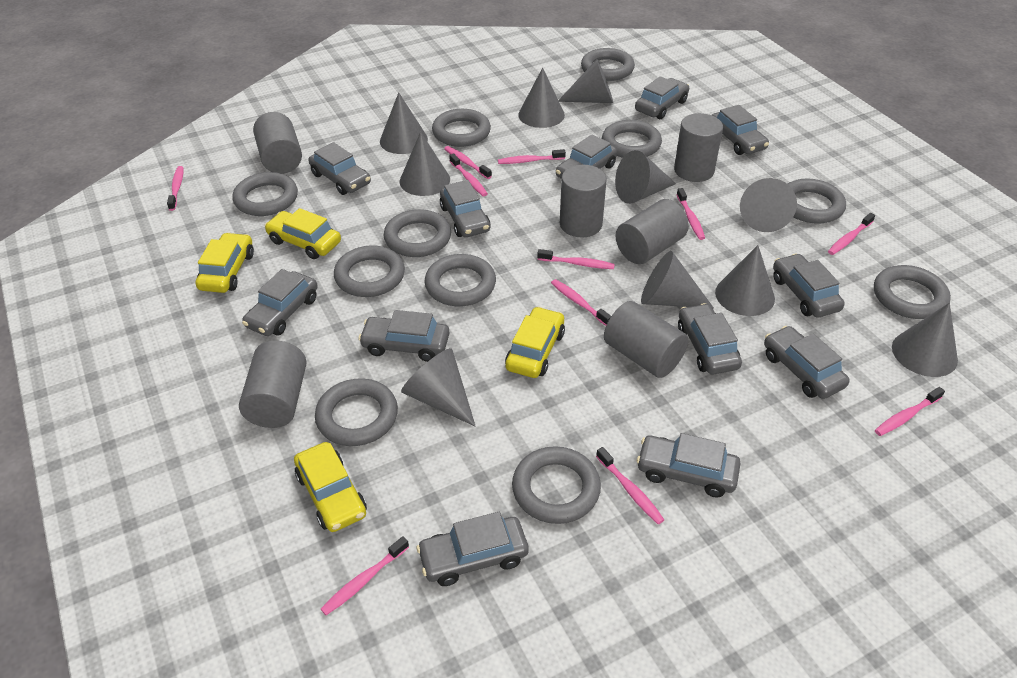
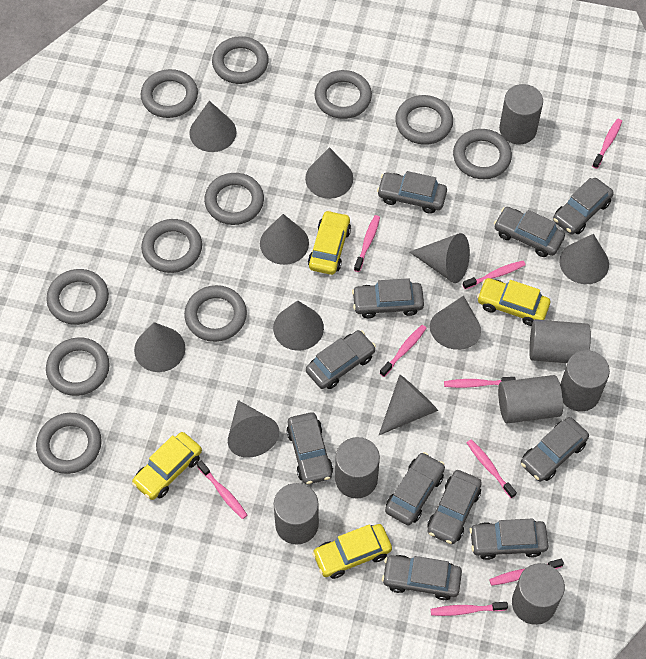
grey car: [242,269,318,336] [308,142,371,195] [358,310,449,362] [416,512,528,586] [440,180,491,237] [556,134,618,179] [635,76,689,119] [637,433,741,498] [678,303,742,374] [712,105,769,155] [764,326,849,399] [773,254,844,317] = 12 -> [286,412,333,485] [306,330,376,389] [352,278,424,318] [377,171,447,214] [382,555,462,600] [385,452,445,525] [427,470,482,544] [469,518,548,560] [494,207,565,257] [521,417,589,482] [553,178,614,234] = 11
grey cylinder: [239,341,307,428] [253,112,302,174] [560,165,607,238] [604,301,688,378] [616,199,689,264] [674,113,723,182] = 6 -> [274,483,319,545] [335,437,380,499] [498,375,563,423] [499,84,543,144] [512,563,565,625] [529,319,591,363] [560,350,610,411] = 7
pink toothbrush: [167,166,183,211] [321,536,409,615] [444,146,492,179] [449,153,488,196] [498,149,566,164] [537,249,615,269] [551,279,611,326] [596,447,664,524] [676,188,705,240] [828,213,875,255] [875,387,945,436] = 11 -> [197,461,247,519] [354,215,380,272] [380,325,426,377] [431,602,508,616] [444,377,516,388] [463,261,525,289] [467,439,517,498] [489,559,564,586] [592,119,622,169] = 9

